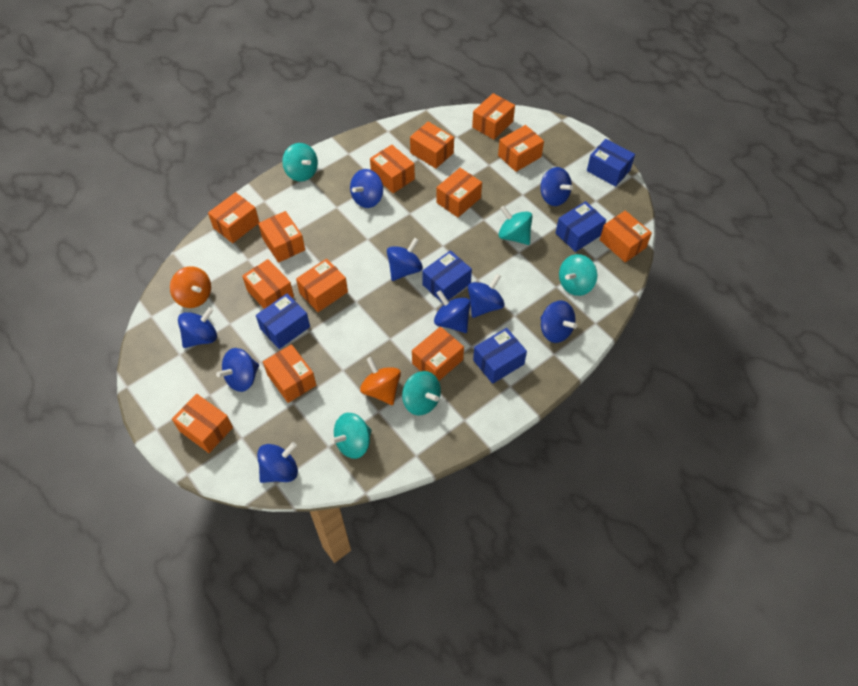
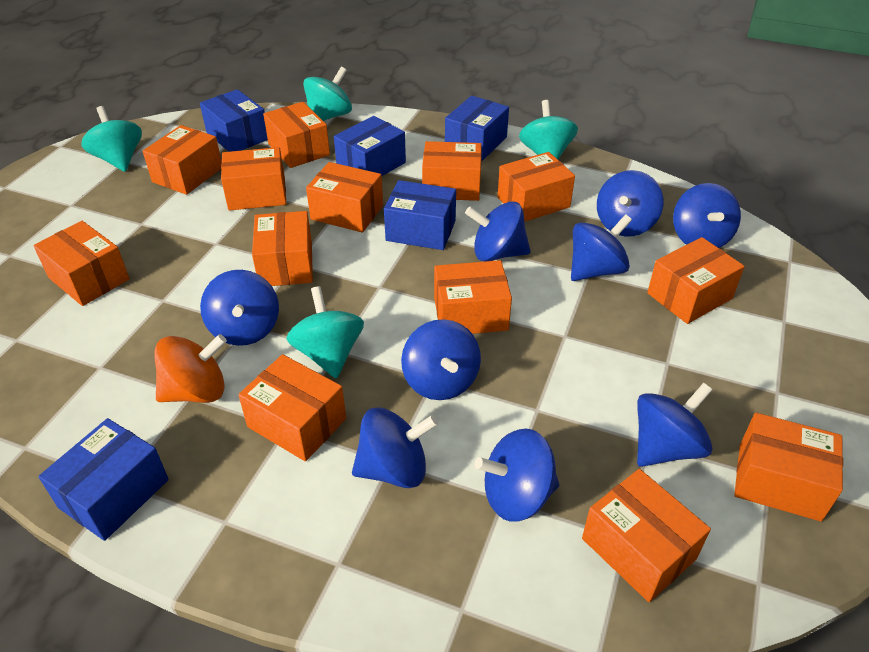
orange spinning top: [170,266,211,308] [360,357,401,405] = 2 -> [154,334,227,403] = 1
turquoise spinning top: [282,143,318,182] [330,413,372,459] [402,371,441,416] [499,206,533,245] [559,254,597,296] = 5 -> [81,106,142,172] [286,286,364,379] [303,67,352,121] [519,100,578,159] = 4

